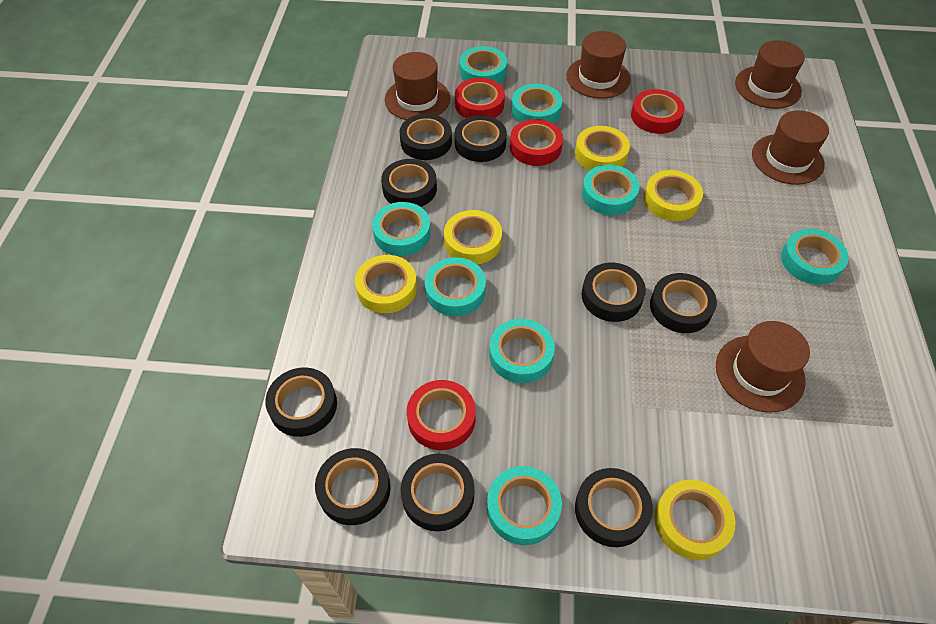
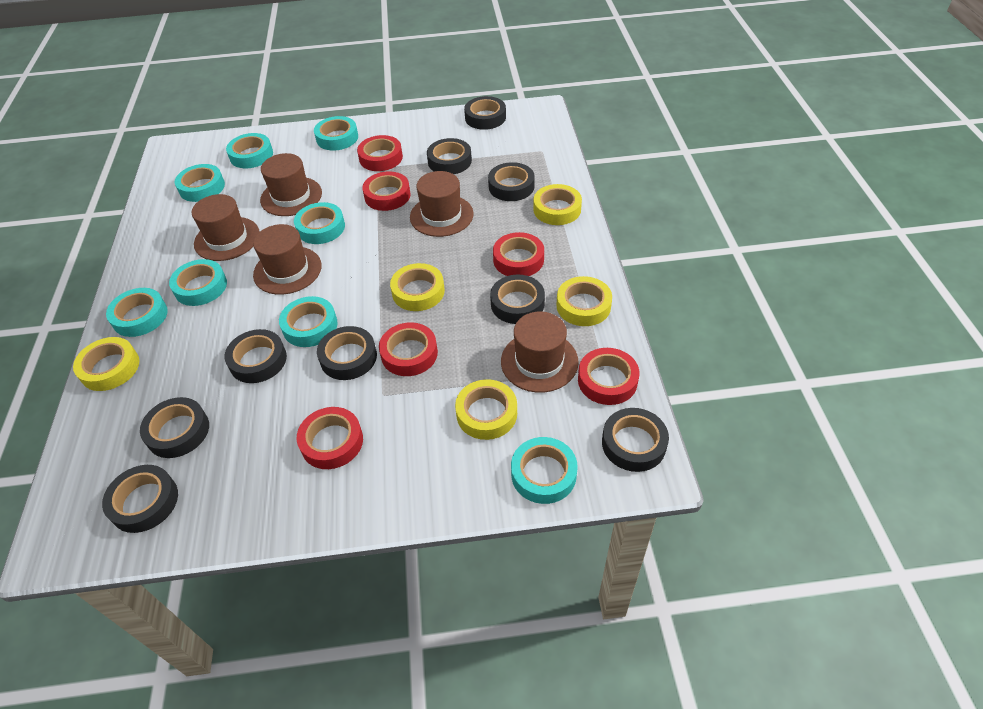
red tape: [407,380,476,450] [455,78,505,118] [510,119,563,166] [631,89,685,134] = 4 -> [297,407,363,469] [357,135,403,171] [362,171,411,211] [379,322,438,376] [493,232,544,276] [578,348,639,405] = 6

